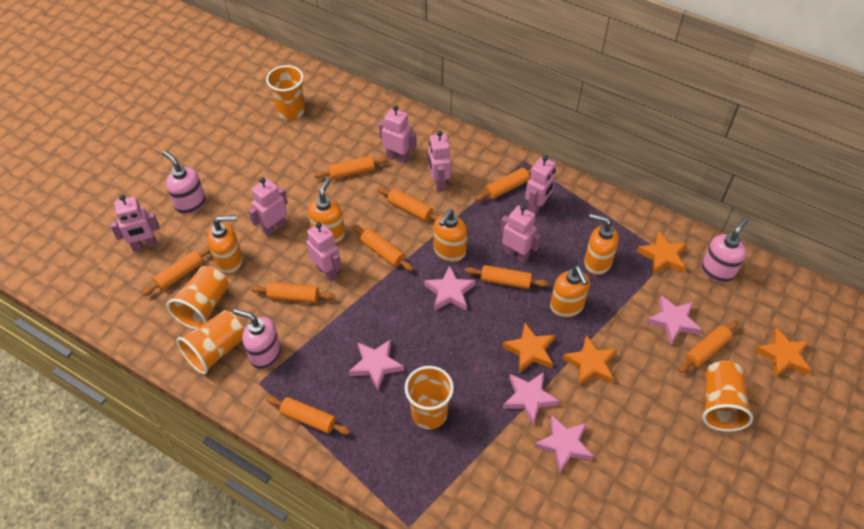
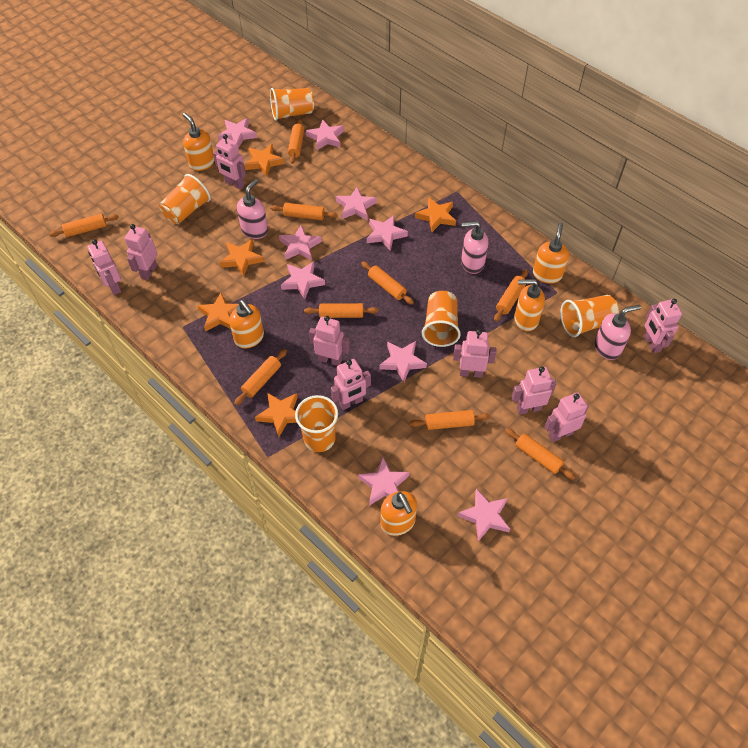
orange star: [502,323,555,373] [562,335,617,386] [637,231,687,275] [754,327,811,378] = 4 -> [197,293,239,331] [220,239,264,276] [244,144,284,176] [255,393,298,437] [415,197,456,232] = 5
pink robot: [110,195,160,251] [248,177,288,237] [306,222,342,281] [379,105,417,164] [428,131,451,191] [500,205,541,263] [525,155,556,216] = 7 -> [87,239,121,295] [125,224,158,280] [213,134,246,190] [309,316,350,366] [331,359,371,410] [453,329,496,378] [511,367,557,415] [545,392,589,442] [644,299,682,353] = 9
pink star: [349,339,404,391] [424,265,476,311] [503,372,560,425] [534,415,594,473] [646,295,702,344] = 5 -> [218,118,257,148] [279,225,322,261] [281,261,325,299] [306,119,344,150] [336,187,377,220] [358,457,410,506] [366,215,408,251] [379,341,427,383] [458,489,510,541] = 9

